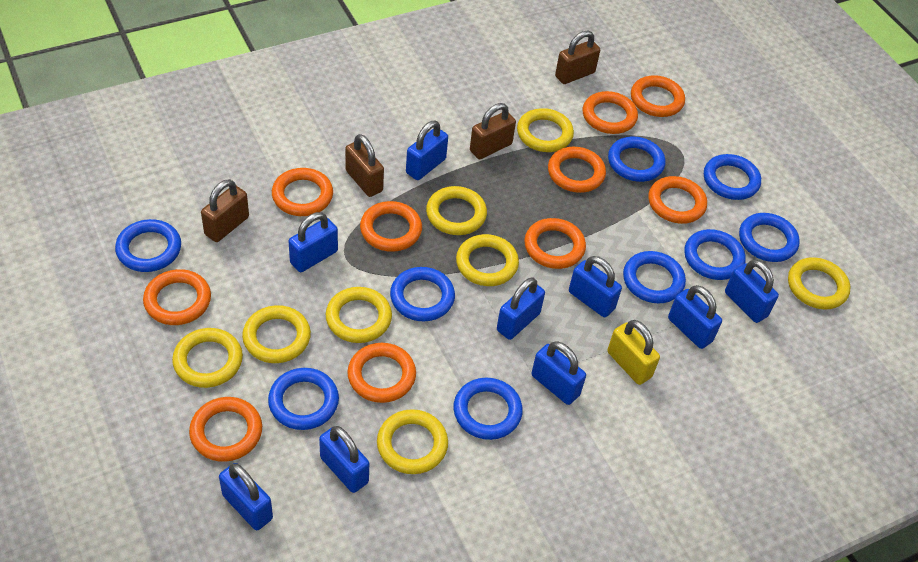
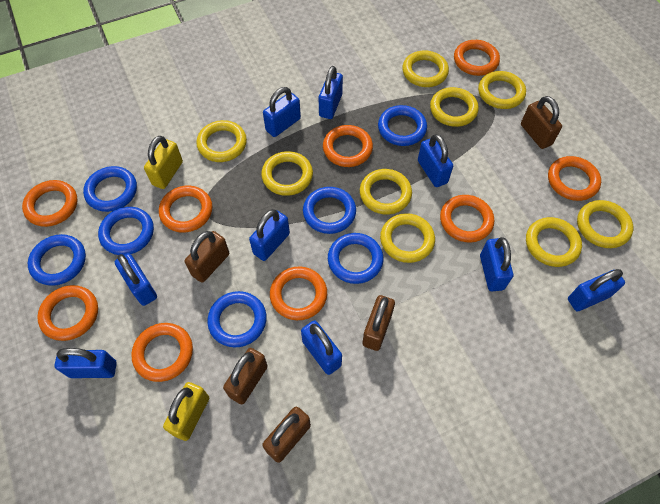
blue ring: [115,219,181,272] [268,368,339,430] [390,267,455,321] [453,378,523,440] [608,137,665,182] [623,251,686,304] [684,229,746,280] [704,154,761,200] [739,213,800,262] = 9 -> [28,234,86,286] [83,166,137,212] [98,207,154,255] [207,291,267,347] [303,187,356,234] [328,233,383,284] [378,105,427,146] = 7
brown padlock: [201,179,249,242] [345,134,384,197] [470,103,516,159] [555,31,600,84] = 4 -> [184,231,229,283] [223,348,268,404] [262,407,311,463] [362,295,395,351] [521,96,562,149] = 5
orange ring: [143,269,211,325] [189,397,262,462] [272,168,333,216] [347,343,416,403] [360,201,422,252] [524,218,586,269] [548,147,606,193] [583,91,638,134] [631,75,685,117] [648,176,707,224] = 10 -> [22,180,78,227] [37,285,98,341] [131,323,193,382] [159,186,212,233] [270,267,327,320] [323,125,373,167] [440,195,494,242] [454,40,500,76] [548,156,601,201] = 9
yellow padlock: [607,320,660,385] = 1 -> [144,135,183,189] [163,382,209,441] = 2
yellow ring: [172,328,243,388] [242,305,311,363] [326,287,392,343] [377,409,448,474] [426,186,487,235] [456,234,519,286] [517,108,574,152] [788,257,850,309] = 8 -> [196,120,247,162] [261,151,313,196] [360,169,412,214] [380,213,435,263] [402,50,449,87] [430,87,479,127] [478,71,526,109] [526,217,582,267] [577,200,633,248] = 9

